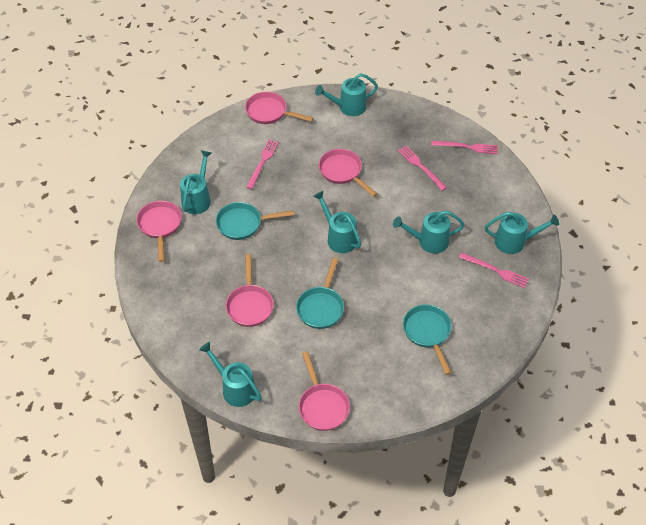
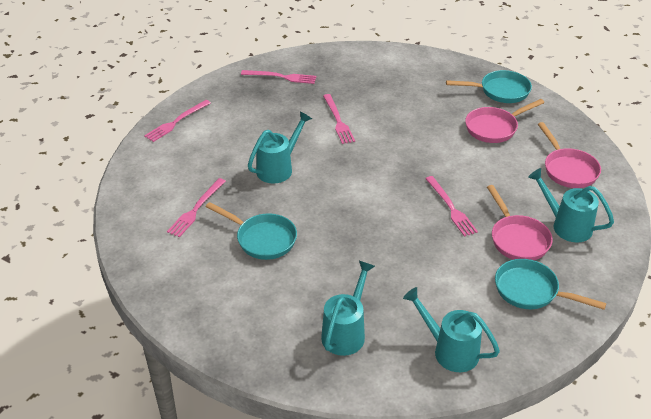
pink fork: [246,140,279,189] [398,146,447,191] [431,141,498,154] [459,252,529,288] = 4 -> [144,100,211,142] [167,178,226,237] [241,70,316,84] [323,94,355,144] [425,176,478,237] = 5
pink pan: [136,201,182,262] [226,254,274,327] [245,92,313,124] [299,351,350,431] [319,149,378,197] = 5 -> [465,99,544,143] [487,185,553,260] [538,122,601,188] = 3
turquoise watering can: [180,150,211,214] [199,342,262,407] [313,191,361,253] [315,73,378,116] [393,211,464,253] [484,212,559,254] = 6 -> [248,111,312,183] [321,261,375,356] [403,287,500,372] [528,168,614,243] = 4

